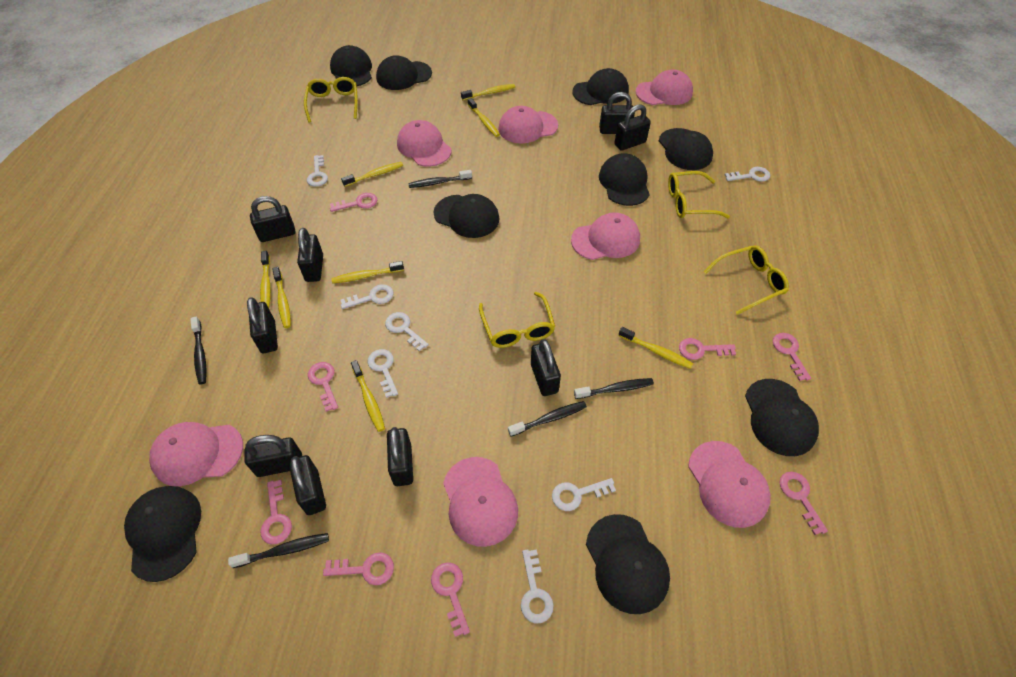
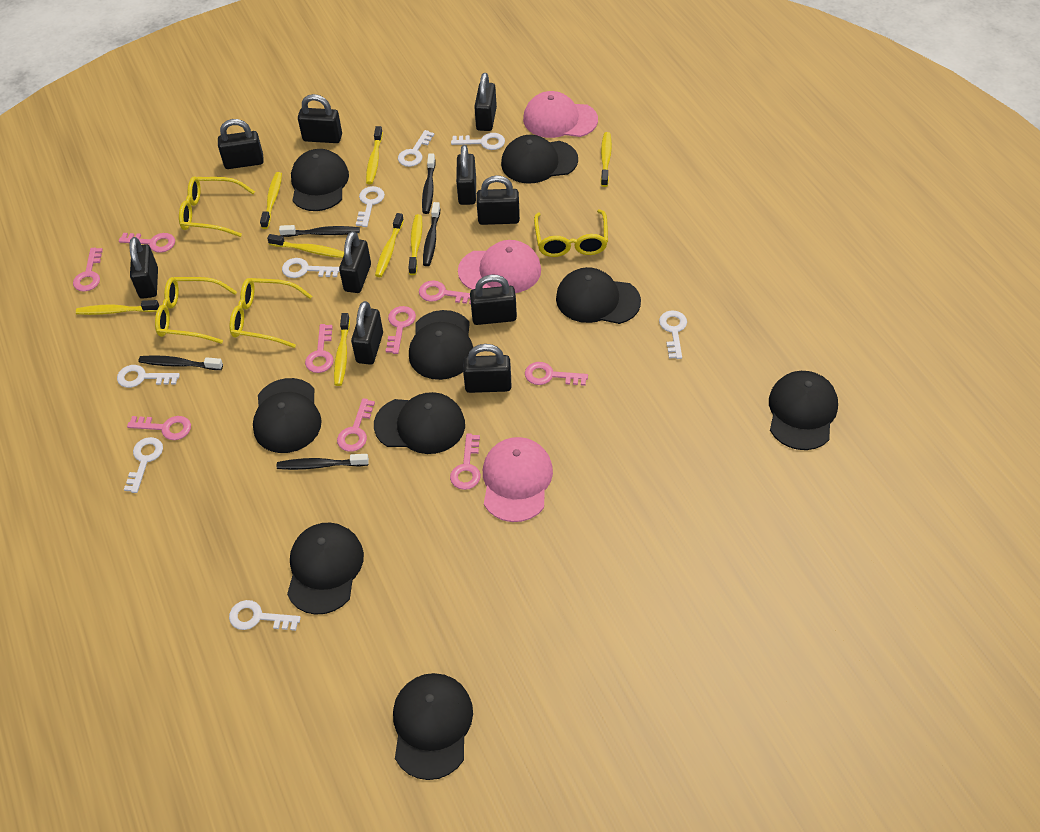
black padlock: [244,435,302,477] [247,297,278,353] [250,196,295,242] [289,455,326,515] [297,228,323,282] [387,427,413,486] [531,339,561,396] [599,92,635,134] [614,104,651,151] = 9 -> [130,237,158,299] [218,119,264,169] [298,94,342,143] [339,231,371,293] [351,301,383,365] [456,145,476,205] [463,344,511,393] [470,274,517,325] [474,73,497,131] [476,175,520,225] = 10
pink cap: [149,422,243,486] [397,120,452,167] [443,457,518,547] [498,106,558,144] [571,212,640,260] [636,69,693,105] [688,441,771,528] = 7 -> [458,240,541,293] [483,437,553,522] [523,91,598,138] = 3
pink key: [260,480,292,545] [308,362,338,412] [323,552,394,585] [330,193,377,212] [431,562,470,637] [679,338,736,360] [773,333,811,381] [780,472,828,535] = 8 -> [73,248,103,292] [119,233,175,253] [127,416,191,440] [305,324,333,373] [337,398,375,452] [386,306,416,354] [419,280,471,304] [450,434,481,490] [525,362,588,386] = 9
white key: [307,155,328,187] [340,284,394,309] [368,349,398,398] [385,312,429,351] [521,549,554,623] [552,478,616,511] [725,167,770,182] = 7 -> [117,365,180,388] [124,437,163,493] [229,600,301,631] [282,258,340,278] [356,186,385,227] [398,130,435,167] [451,133,505,150] [659,310,687,359] = 8

